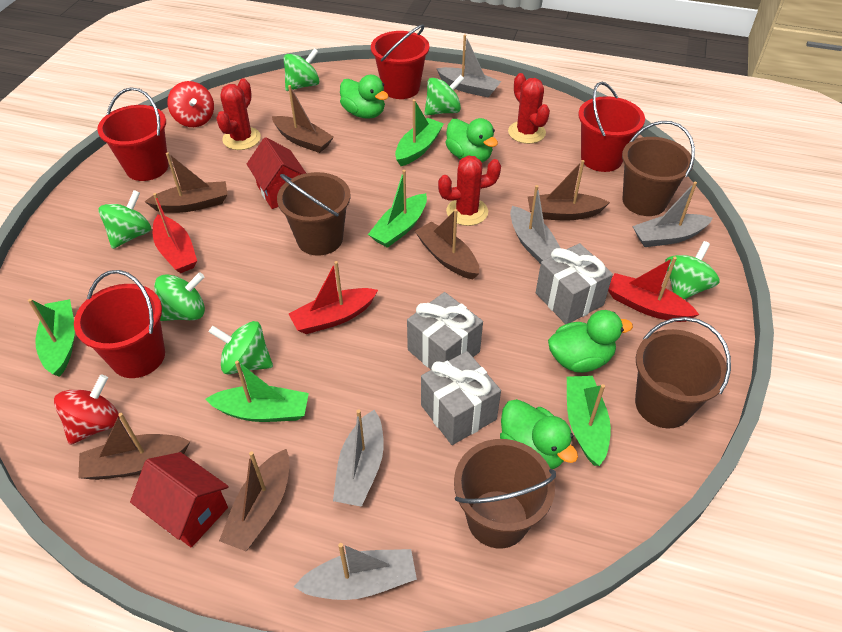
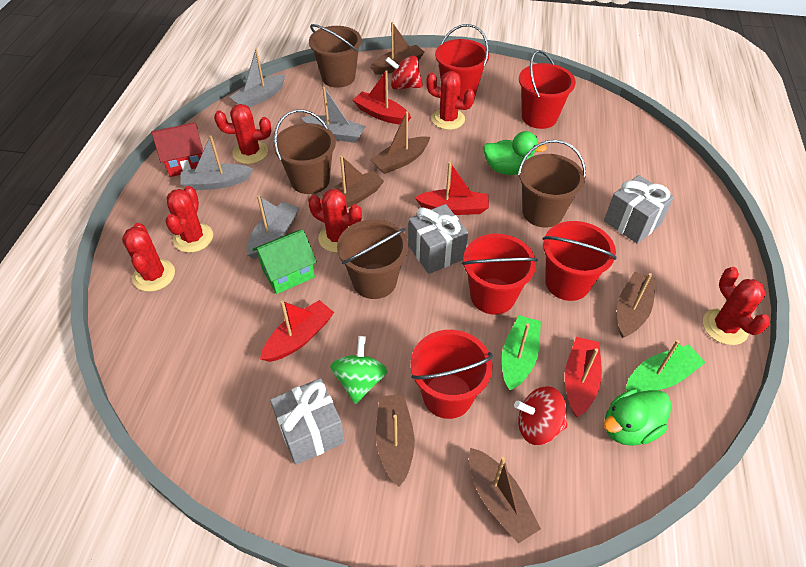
green boat: [28,299,75,377] [205,361,309,422] [368,170,427,248] [395,99,444,166] [567,376,611,466] = 5 -> [502,315,541,390] [626,340,706,392] = 2
green duck: [340,75,389,119] [445,118,498,162] [500,399,578,469] [548,310,633,373] = 4 -> [483,131,547,175] [603,389,672,446] = 2
green house: none = 0 -> [252,229,317,294] = 1
green spinning top: [99,190,151,249] [154,272,205,321] [209,321,273,375] [284,48,319,91] [424,75,464,116] [665,241,719,299] = 6 -> [330,336,387,405] = 1
grey boat: [294,543,417,600] [333,410,384,507] [436,34,501,98] [510,185,560,264] [632,182,713,247] = 5 -> [180,135,253,190] [229,49,285,107] [246,195,299,259] [302,86,366,143] = 4
red boat: [153,193,197,273] [289,261,378,334] [608,257,699,322] = 3 -> [260,300,334,362] [353,70,411,125] [415,162,489,215] [565,337,602,417] = 4
red bucket: [74,270,165,378] [97,87,169,181] [371,24,429,99] [578,82,645,172] = 4 -> [411,330,493,419] [435,24,489,99] [462,234,538,315] [519,50,576,129] [543,221,616,301] = 5
red cactus: [216,78,261,150] [438,156,501,226] [508,73,550,144] = 3 -> [122,223,175,292] [165,186,213,253] [214,104,271,164] [308,189,362,253] [426,71,475,130] [703,267,770,345] = 6
red house: [130,452,228,548] [247,137,306,209] = 2 -> [152,122,203,177] = 1

